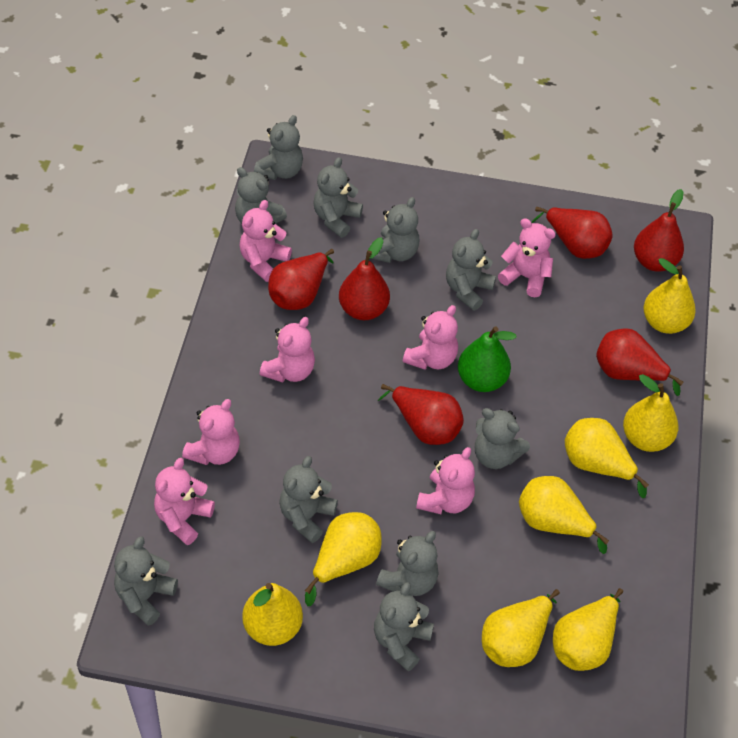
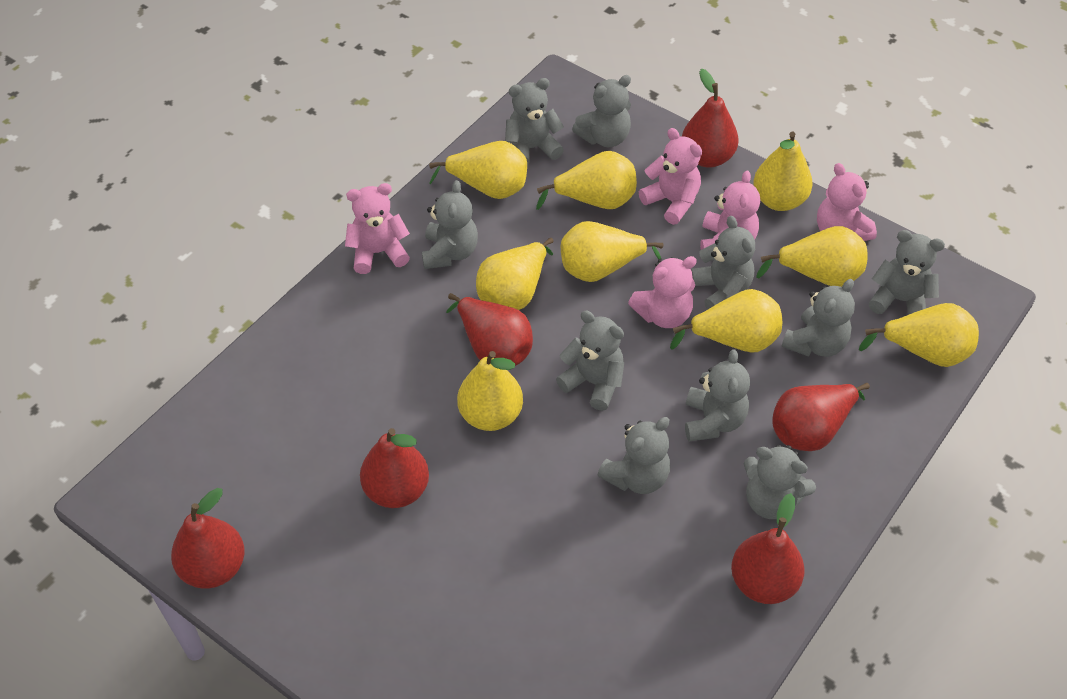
green pear: [458,327,517,392] = 1 -> none = 0
pink teddy bear: [154,458,215,545] [182,399,240,465] [239,200,292,282] [260,317,315,382] [403,305,458,370] [416,447,475,514] [498,218,556,297] = 7 -> [345,183,410,274] [628,256,697,328] [639,128,702,225] [700,170,760,250] [817,163,877,241] = 5
yellow pear: [242,583,303,646] [305,512,382,606] [482,589,560,667] [519,476,609,554] [553,588,623,671] [565,418,649,498] [623,374,678,452] [644,258,696,334] = 8 -> [429,141,527,199] [457,351,523,431] [476,238,554,310] [536,151,637,210] [561,221,663,282] [670,289,782,352] [753,131,813,211] [756,226,868,287] [859,303,979,367] = 9

